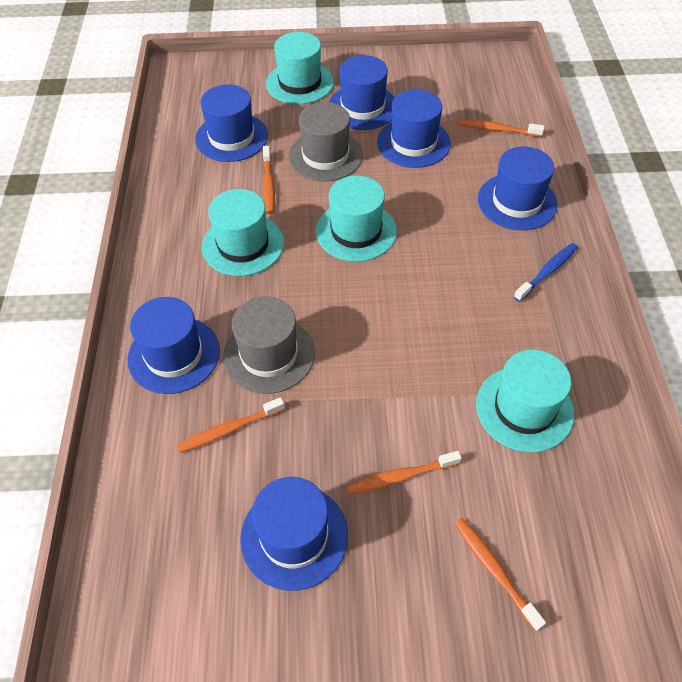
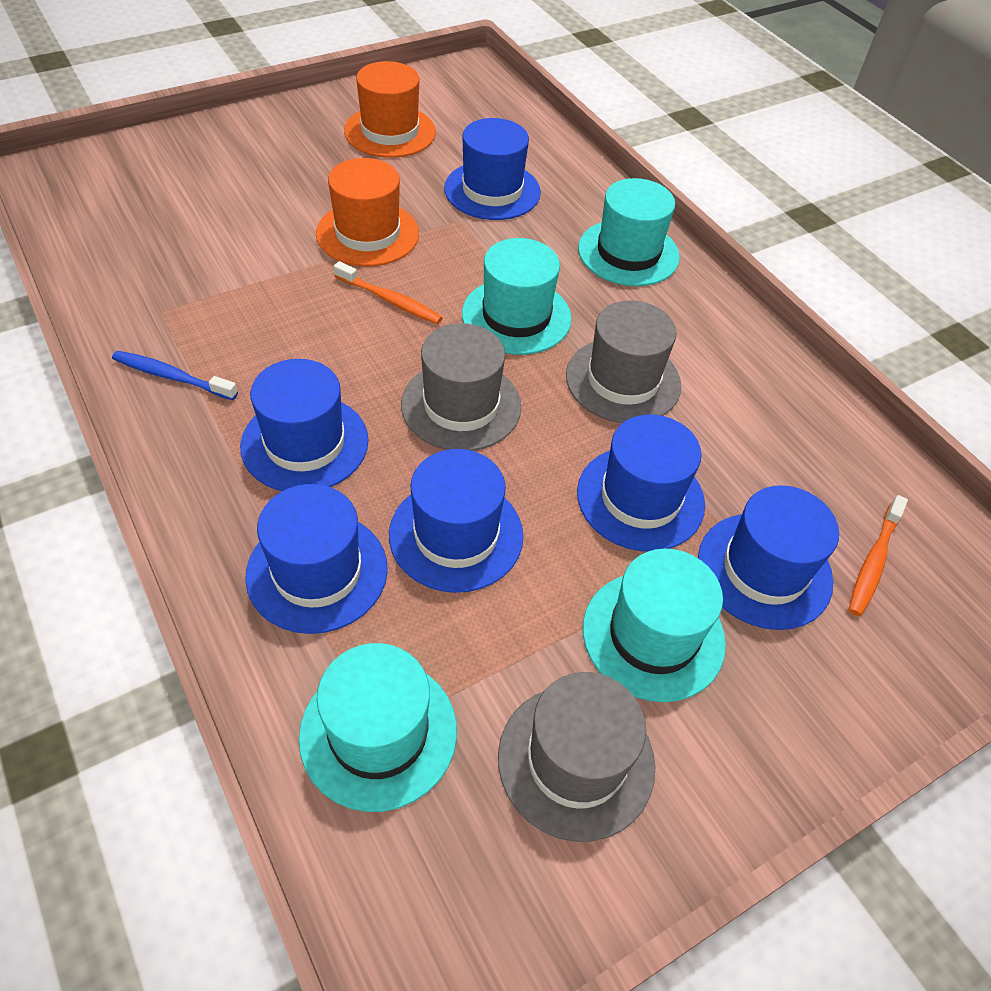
grey hat: [223,297,315,394] [288,102,363,181] = 2 -> [401,323,521,451] [498,672,655,842] [566,300,681,423] = 3
orange hat: none = 0 -> [316,158,419,266] [344,61,436,158] = 2
orange toothbrush: [177,397,285,453] [263,146,275,214] [347,451,462,495] [454,518,546,631] [459,120,544,137] = 5 -> [334,261,443,324] [849,495,908,616] = 2

